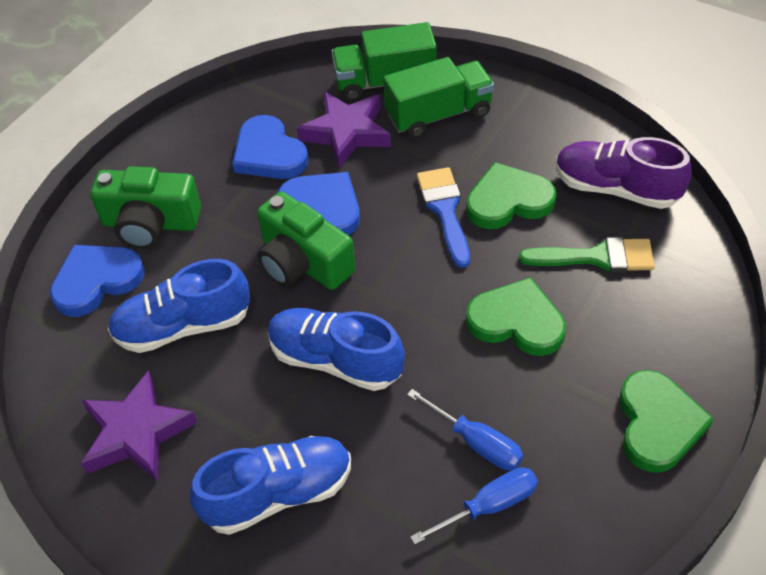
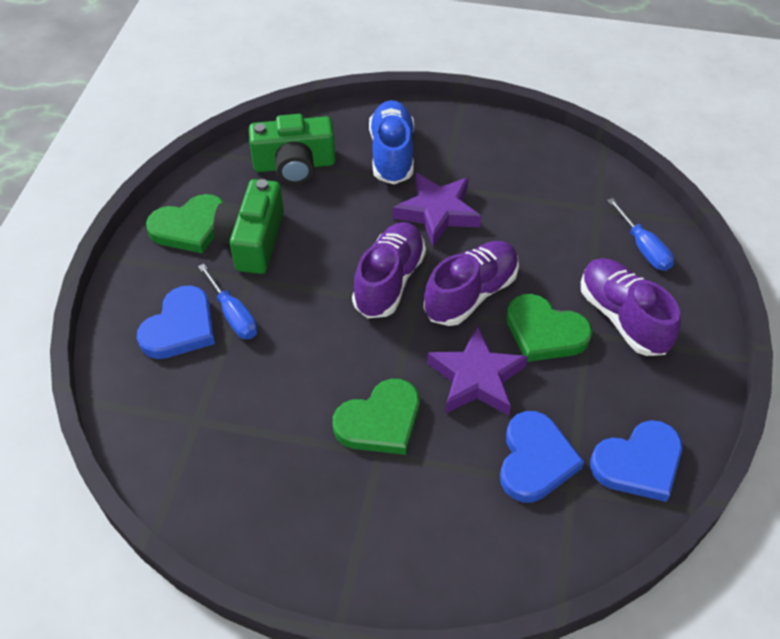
blue brush: [417,167,470,268] = 1 -> none = 0
blue shoe: [108,259,250,353] [190,436,351,535] [268,308,405,391] = 3 -> [369,100,414,184] = 1
green brush: [519,237,655,272] = 1 -> none = 0
green truck: [331,22,437,101] [383,57,494,138] = 2 -> none = 0
purple shoe: [556,137,692,209] = 1 -> [352,222,426,318] [424,241,519,326] [581,258,681,356] = 3

